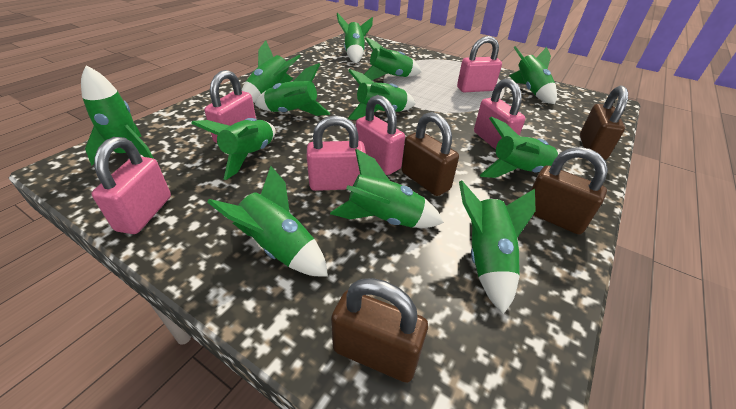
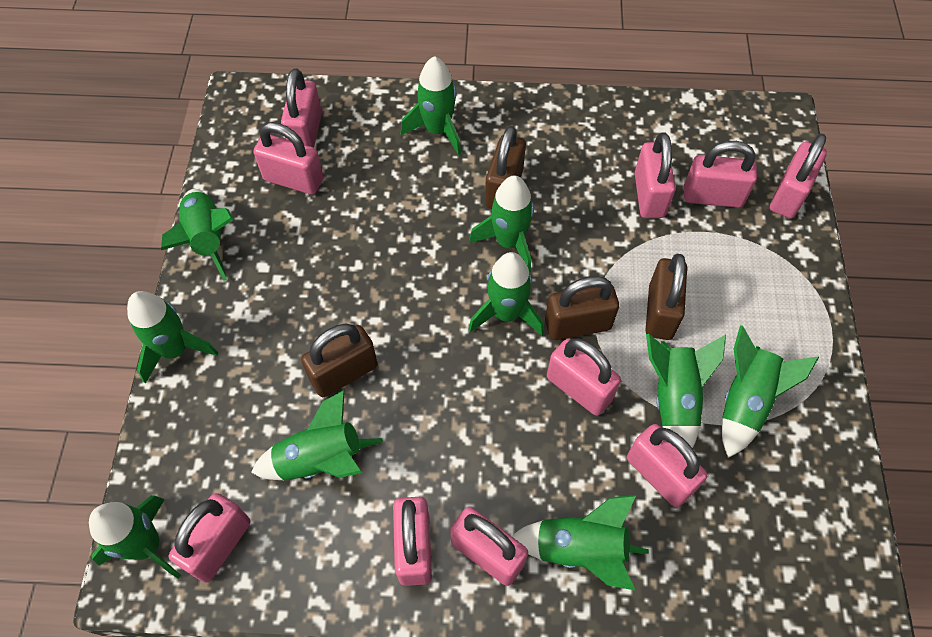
green rocket: [81,65,154,166] [191,118,276,180] [207,166,328,277] [242,41,301,102] [254,63,331,116] [330,149,444,228] [337,13,373,63] [347,69,416,120] [364,37,421,80] [459,180,535,314] [479,117,559,178] [509,46,557,104] = 12 -> [89,495,181,579] [127,291,218,384] [161,189,234,281] [251,390,383,480] [401,56,461,155] [468,252,544,336] [469,176,534,273] [512,495,649,590] [646,334,726,448] [722,325,819,458] = 10
pink padlock: [92,137,171,234] [204,70,256,143] [307,115,366,191] [356,95,405,175] [457,36,502,92] [474,78,525,150] = 6 -> [169,493,251,583] [253,122,323,195] [281,68,322,148] [393,497,432,586] [450,507,528,586] [547,338,621,416] [627,424,707,507] [635,132,676,218] [684,141,757,208] [770,134,827,219] = 10

